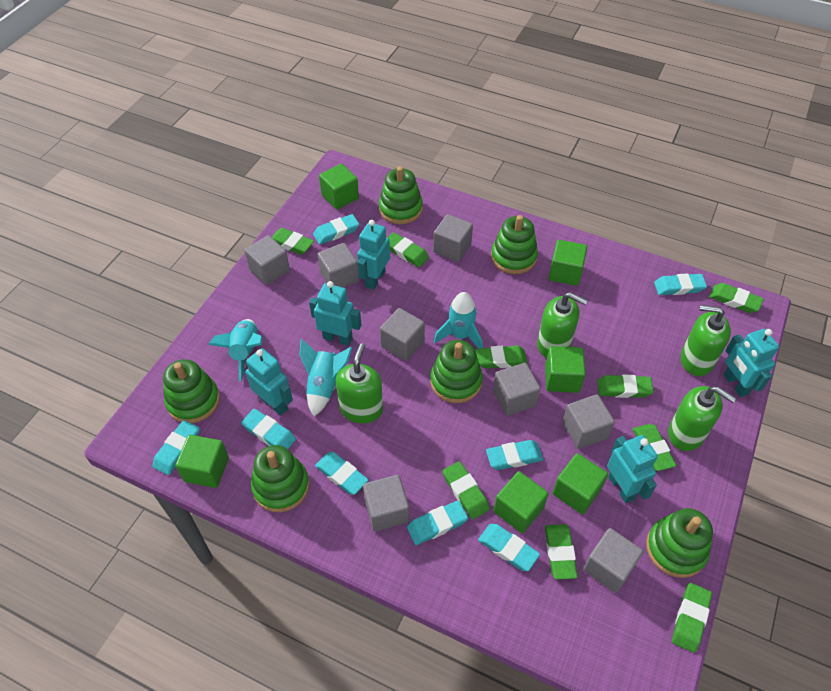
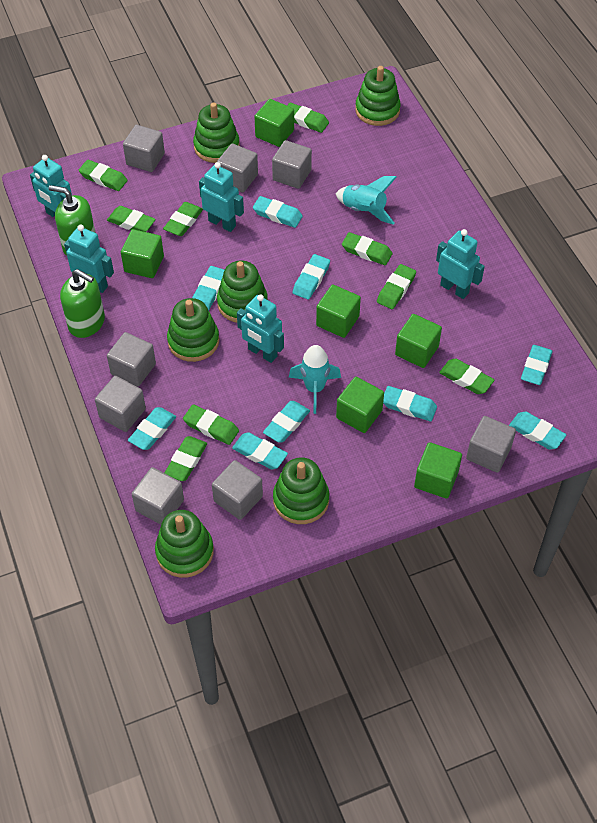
green soap dispenser: [335,343,383,423] [537,292,588,358] [668,386,736,451] [681,305,731,376] = 4 -> [49,185,96,256] [60,269,105,338] = 2
turquoise eraser: [152,420,200,475] [241,409,296,449] [313,214,359,245] [315,452,368,495] [407,501,468,545] [478,524,540,571] [486,440,543,470] [654,273,707,295] = 8 -> [128,407,176,450] [192,266,224,311] [232,432,288,469] [253,196,303,228] [263,401,310,443] [293,254,330,300] [383,386,437,421] [509,412,566,449] [521,345,552,385] = 9
turquoise rocket: [208,319,263,381] [299,338,352,416] [434,292,483,349] = 3 -> [289,345,341,414] [336,176,397,225] = 2

